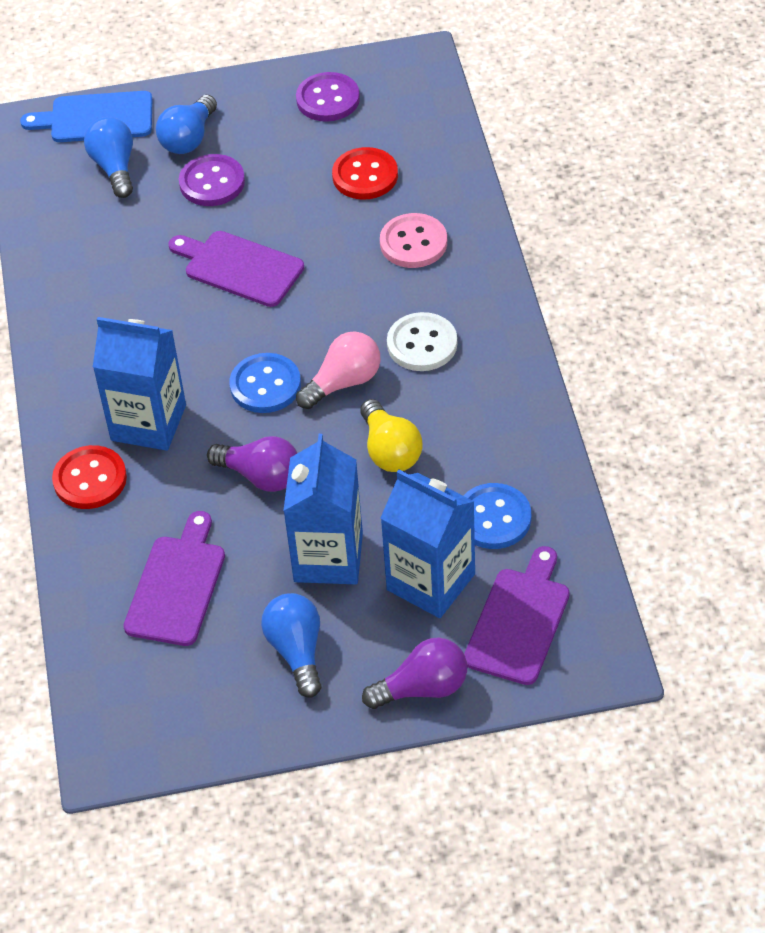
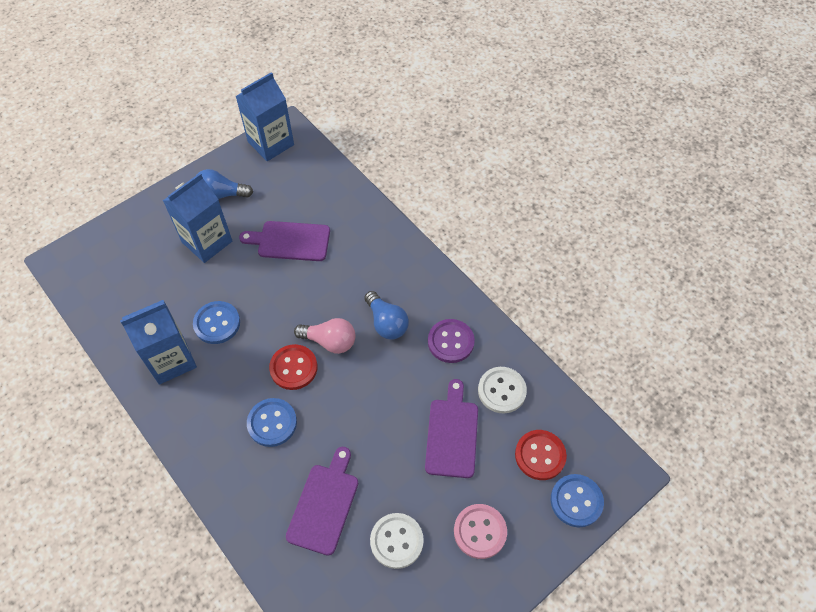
blue button: [229,353,301,413] [463,483,531,549] = 2 -> [193,301,240,344] [247,398,297,447] [551,474,604,527] = 3
blue cutting board: [20,91,152,142] = 1 -> none = 0
blue light bulb: [84,117,133,198] [156,95,217,154] [261,593,322,698] = 3 -> [197,169,253,199] [365,291,409,340] = 2
purple button: [179,154,245,206] [296,72,360,122] = 2 -> [428,319,475,363] = 1
purple light bulb: [207,436,297,492] [362,637,467,709] = 2 -> none = 0
white button: [387,312,457,371] = 1 -> [370,513,424,569] [478,367,527,414] = 2
yellow light bulb: [360,399,423,472] = 1 -> none = 0

